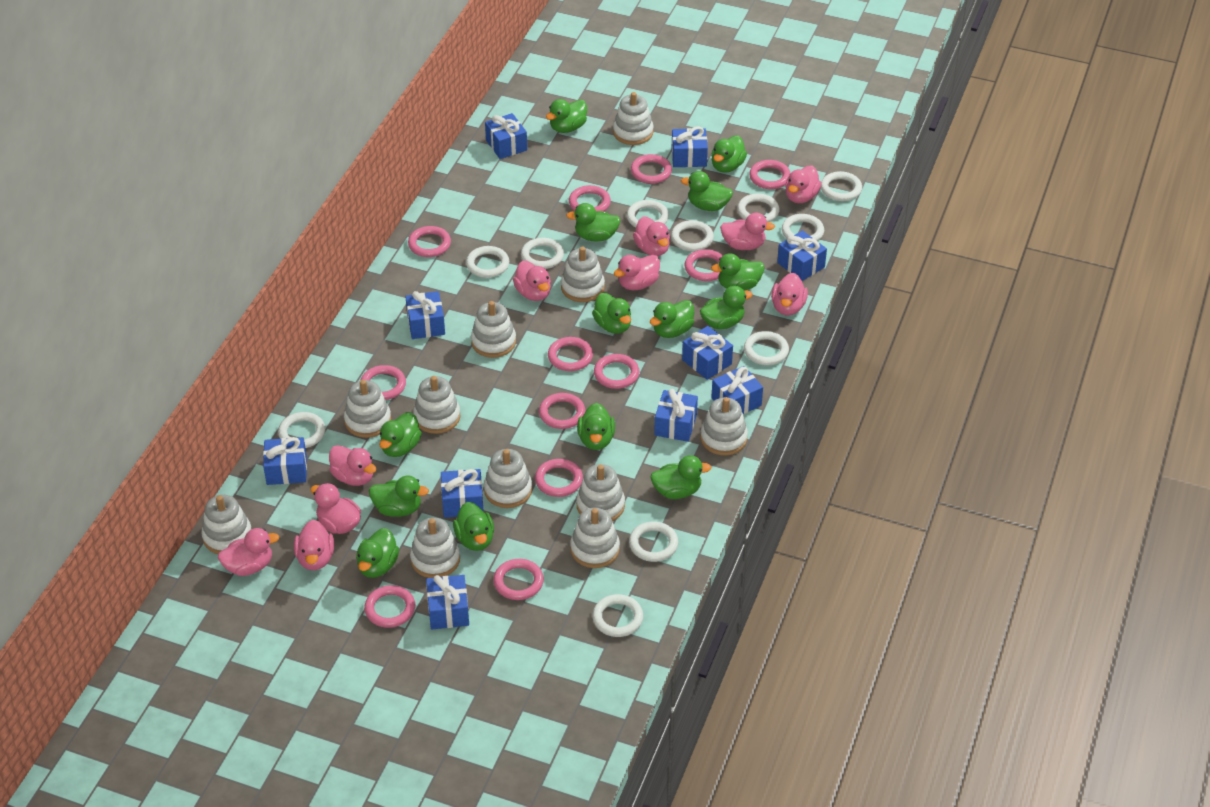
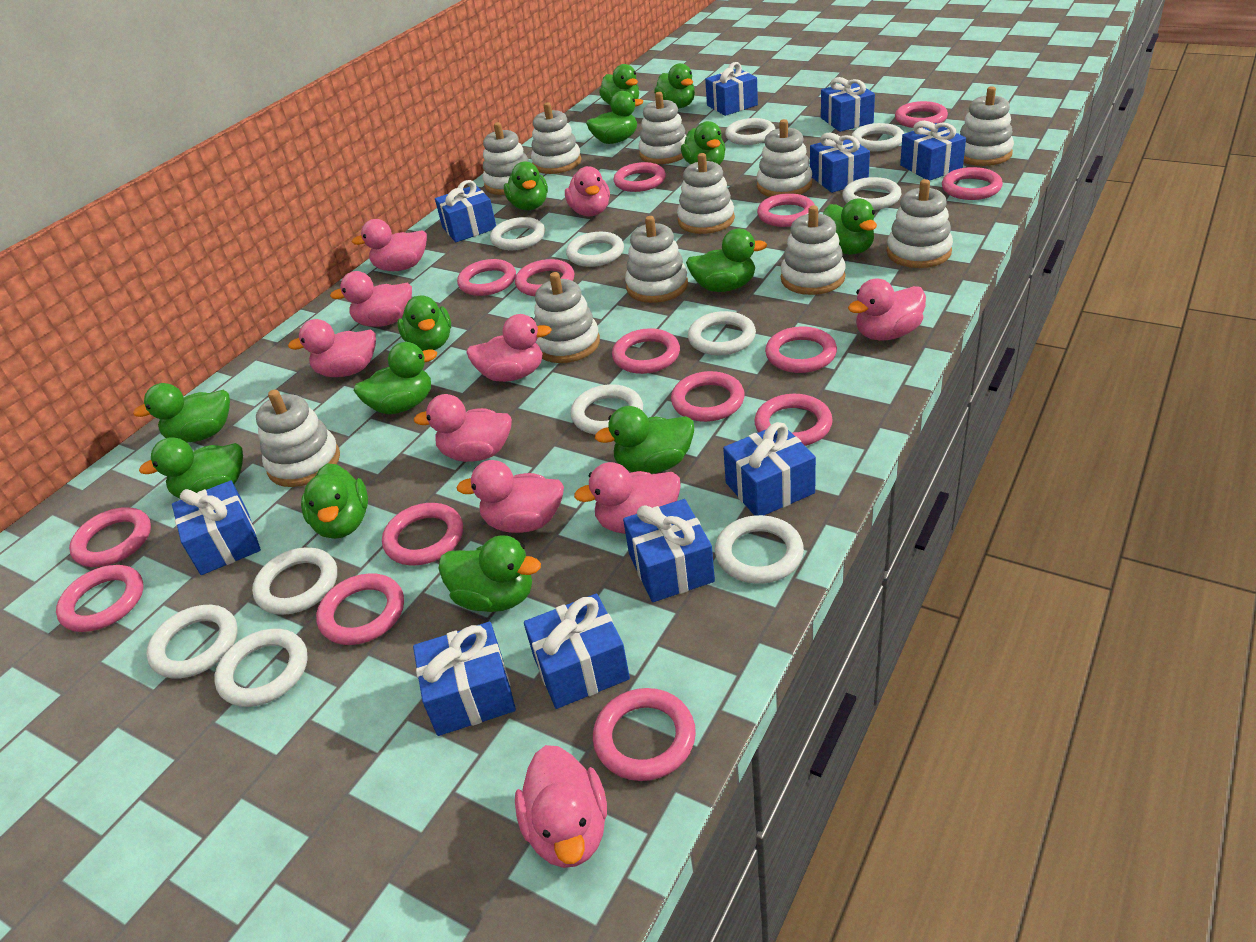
pink ring: [360,365,406,400] [364,585,415,628] [408,226,451,257] [493,559,544,600] [535,459,583,497] [539,393,586,429] [548,337,593,371] [569,185,611,211] [594,354,640,389] [631,154,672,184] [685,249,723,281] [749,160,791,189] = 12 -> [56,565,143,632] [69,507,151,567] [316,573,404,645] [382,503,463,565] [457,259,516,296] [515,259,575,296] [593,688,696,781] [612,328,680,374] [613,162,666,192] [671,371,745,422] [754,394,833,446] [757,193,815,227] [765,326,837,373] [895,101,948,128] [942,167,1003,200] = 15

